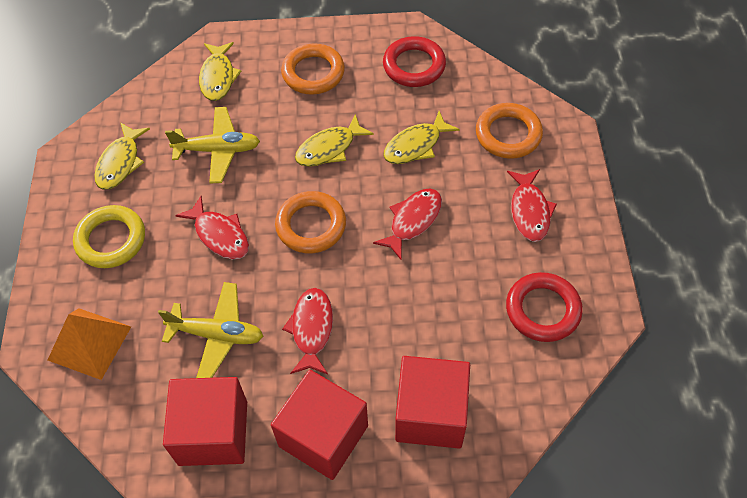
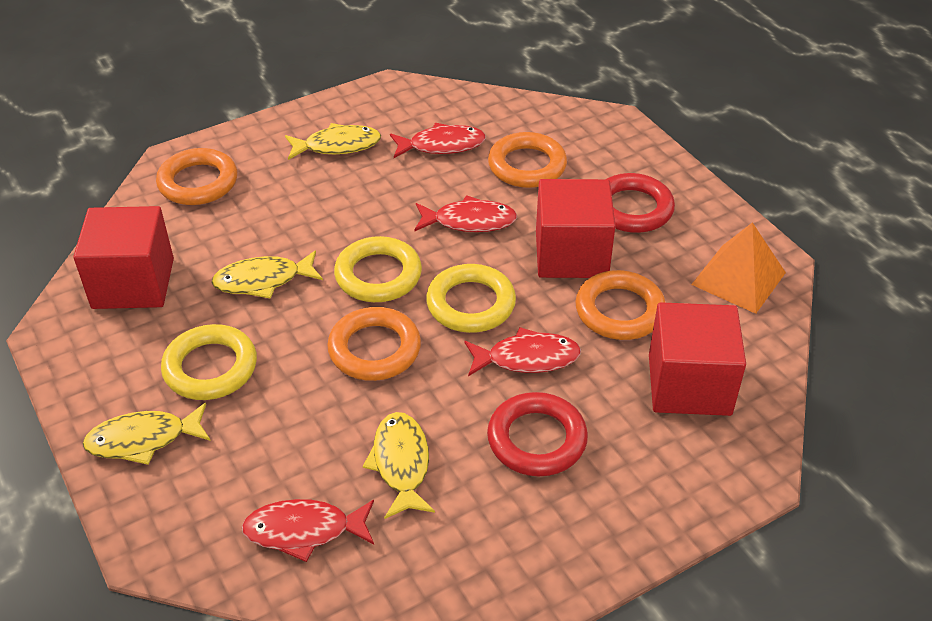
orange ring: [275,191,346,253] [281,43,345,95] [476,103,543,159] = 3 -> [156,148,237,205] [327,307,421,381] [488,132,567,188] [575,270,665,340] = 4
yellow plane: [158,282,263,378] [165,107,260,183] = 2 -> none = 0
yellow ring: [73,205,145,268] = 1 -> [161,324,257,400] [334,236,422,302] [426,264,516,333] = 3

